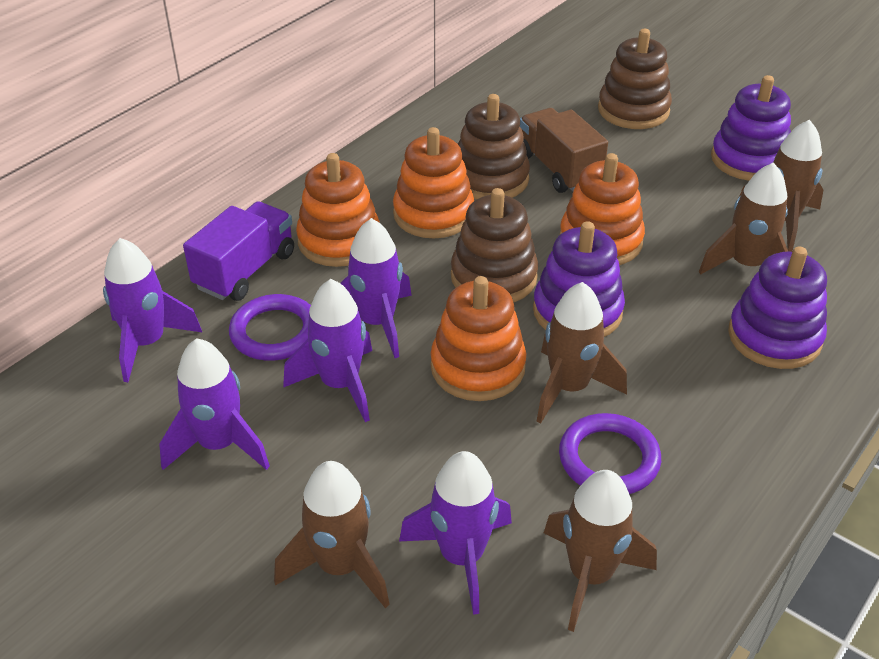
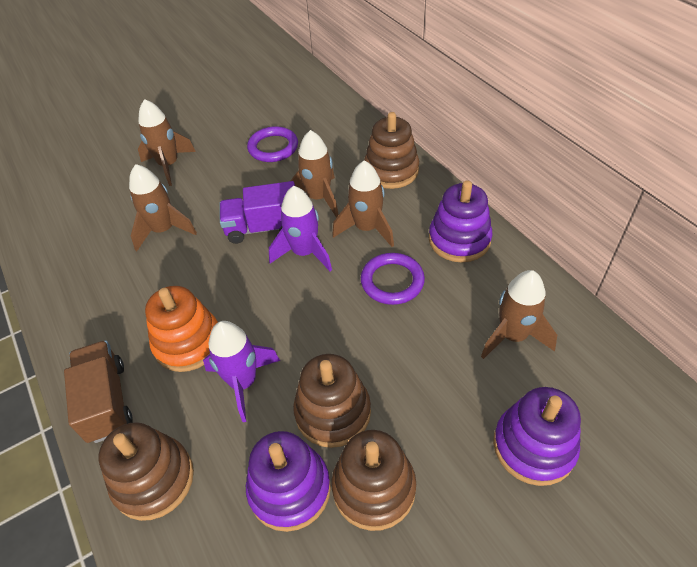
brown stacking toy: [451,188,538,303] [458,94,530,200] [598,29,672,129] = 3 -> [99,422,194,521] [293,354,371,448] [332,430,416,531] [364,112,419,189] = 4
orange stacking toy: [296,153,380,267] [393,127,474,238] [431,276,526,401] [560,153,645,265] = 4 -> [145,286,218,372] = 1
purple rocket: [103,238,202,382] [159,338,270,470] [283,279,372,422] [340,218,412,358] [399,451,512,615] = 5 -> [203,321,280,422] [269,186,332,271] = 2

